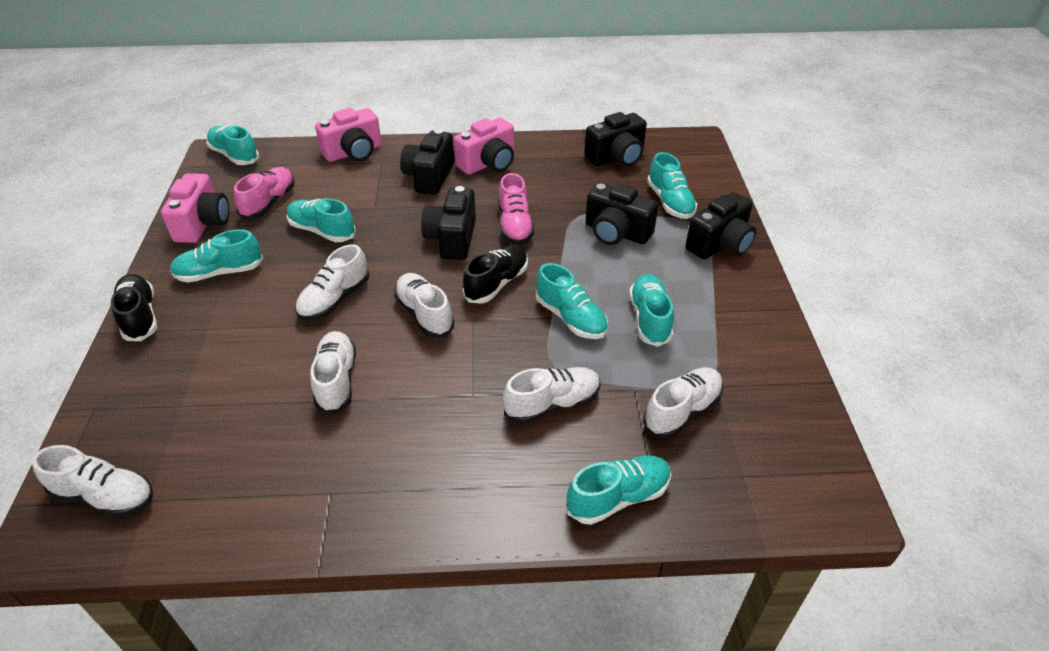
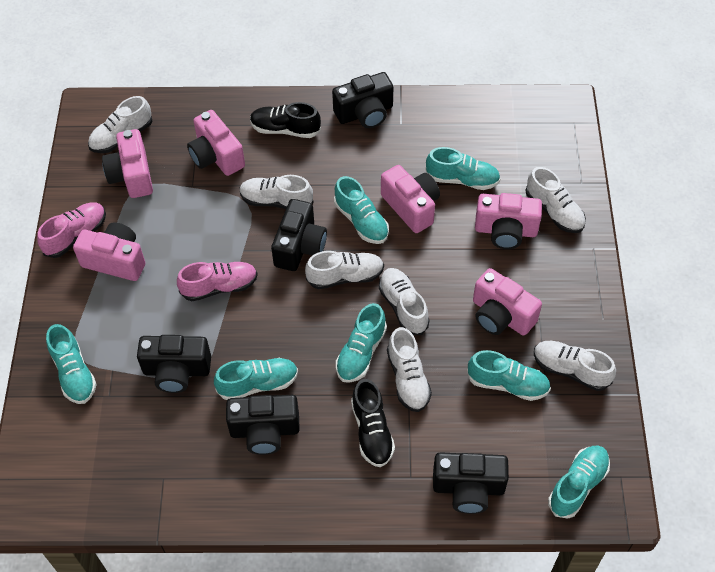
pink camera: [161,173,230,243] [315,108,382,162] [454,118,514,175] = 3 -> [73,222,146,281] [102,129,153,198] [187,110,245,176] [381,165,440,233] [473,268,542,335] [475,193,542,249] = 6
white shoe: [32,445,153,517] [295,244,369,320] [310,331,356,414] [394,273,454,338] [503,367,601,424] [643,367,723,438] = 6 -> [88,96,152,153] [240,175,313,209] [305,251,384,289] [379,268,430,335] [387,327,432,412] [525,167,586,233] [534,341,616,391] = 7

